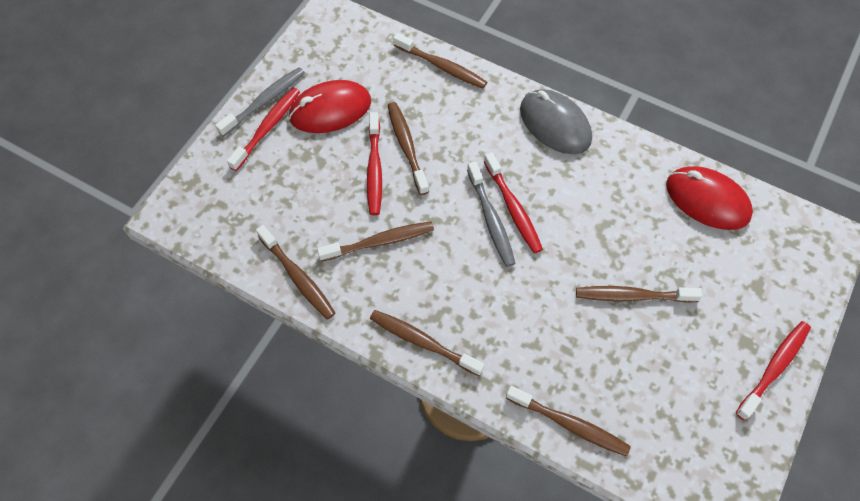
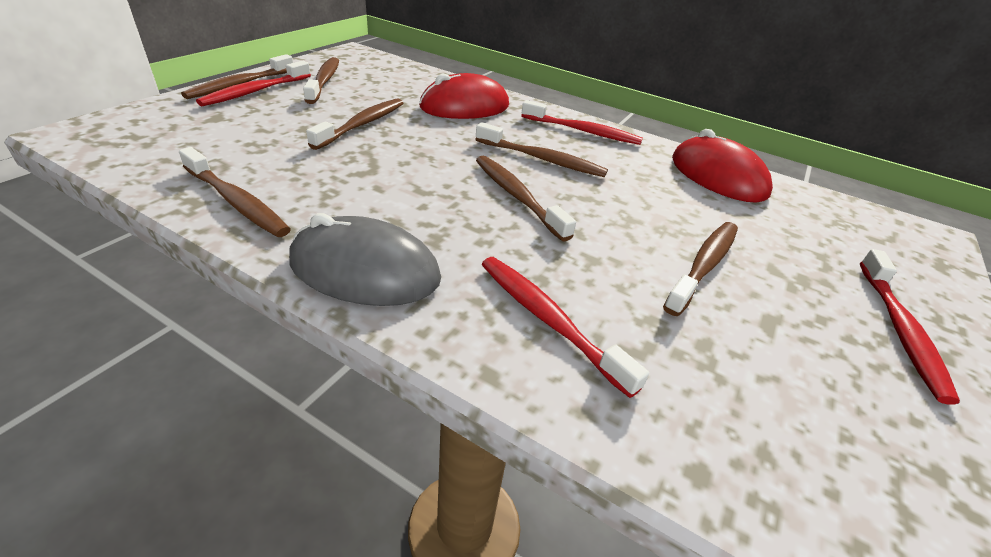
grey toothbrush: [215,67,305,137] [467,161,516,267] = 2 -> none = 0

